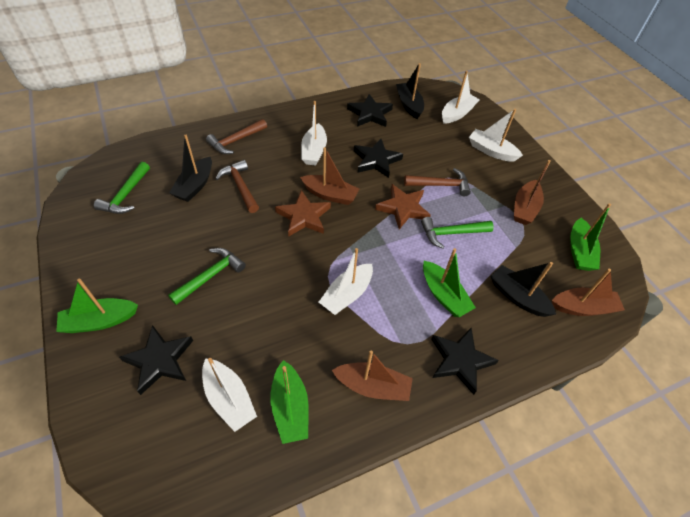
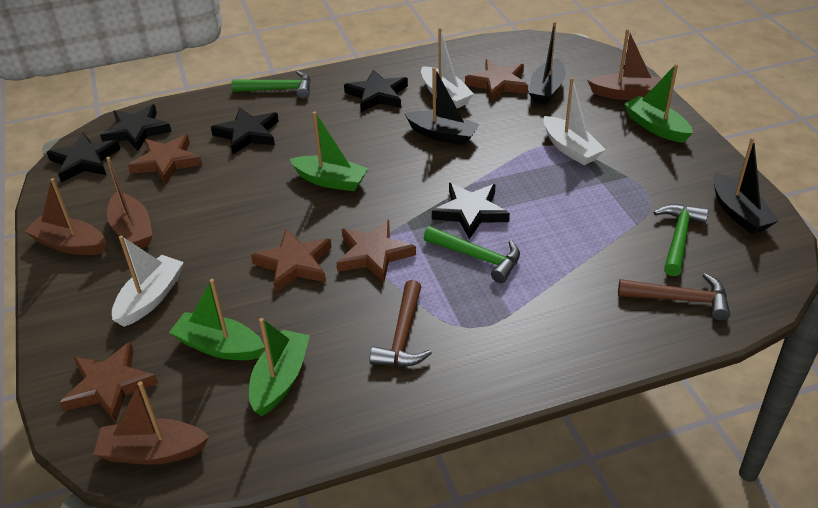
black star: [119,325,193,395] [347,94,393,127] [354,139,403,178] [431,328,499,395] = 4 -> [47,132,120,183] [100,104,172,151] [211,107,279,154] [344,69,408,112] [432,183,510,239] = 5
brown hammer: [206,119,267,154] [216,160,259,213] [404,168,471,197] = 3 -> [370,280,432,367] [618,273,730,321] = 2
brown star: [275,190,331,237] [375,184,431,229] = 2 -> [59,342,158,423] [128,134,202,185] [251,229,332,293] [337,220,416,282] [465,59,528,101] = 5
white boat: [202,358,257,432] [301,101,327,166] [319,248,373,315] [442,71,480,124] [469,109,523,162] = 5 -> [112,236,184,327] [421,27,474,108] [544,77,606,165] = 3

